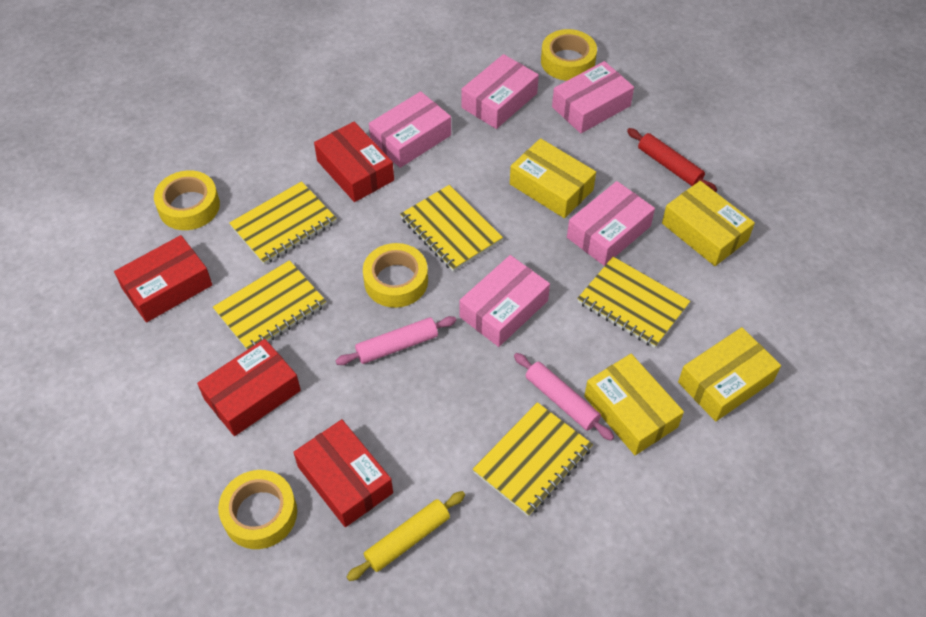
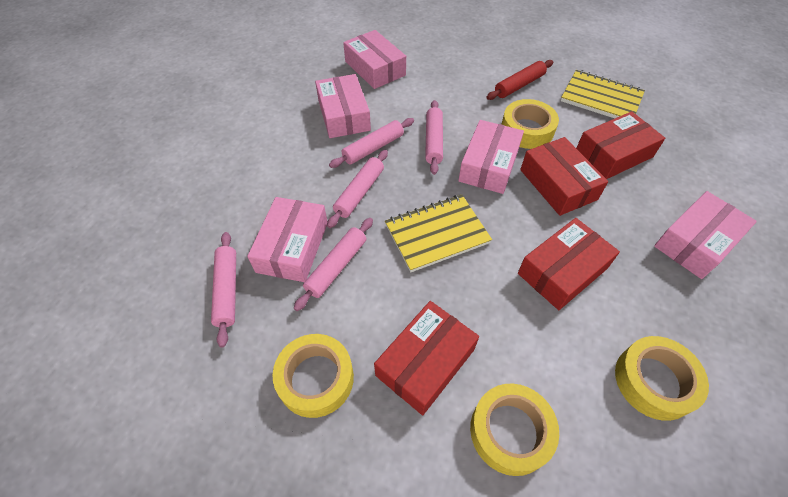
pink rolling pin: [335,316,457,365] [514,353,614,441] = 2 -> [211,232,236,347] [294,218,373,311] [327,150,388,228] [329,118,414,168] [425,100,443,175] = 5
yellow box: [510,138,596,218] [584,354,684,455] [662,181,755,266] [678,327,781,421] = 4 -> none = 0
yellow notebook: [213,260,326,350] [229,181,336,265] [400,185,503,272] [473,402,593,517] [577,257,690,348] = 5 -> [385,195,492,272] [561,70,645,118] = 2
yellow rolling pin: [347,491,465,581] = 1 -> none = 0

